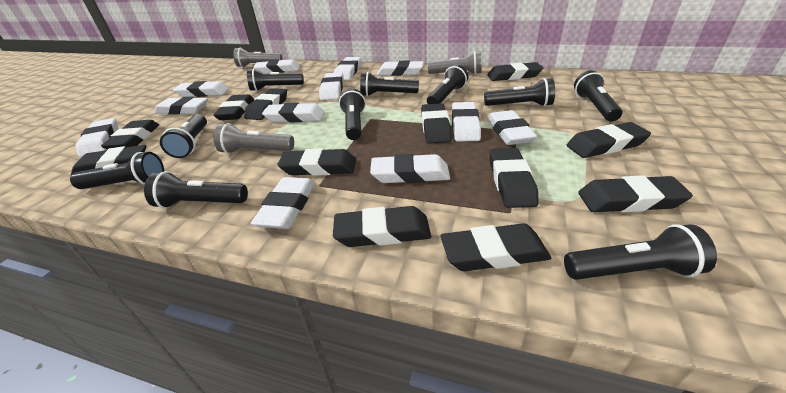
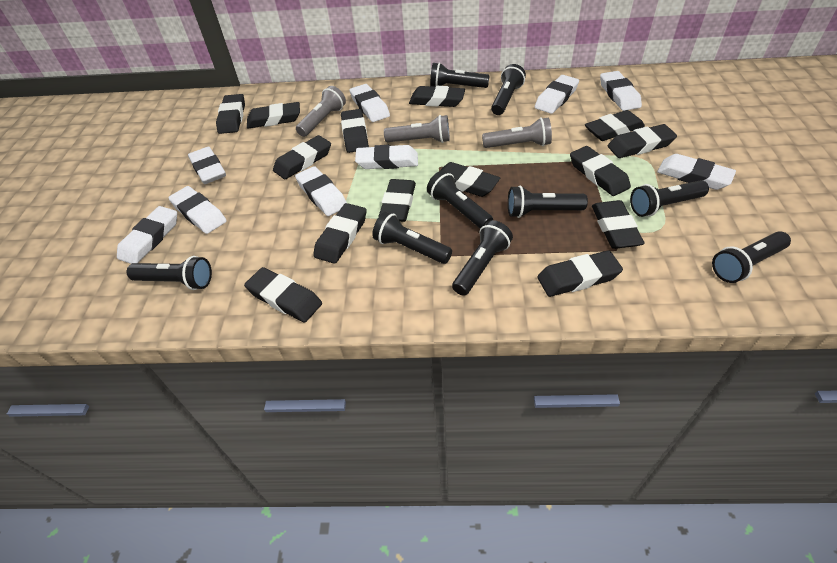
black eraser: [71,145,146,175] [101,120,159,150] [213,94,254,120] [244,88,287,120] [277,148,356,176] [333,206,431,247] [421,103,452,144] [441,223,551,271] [487,62,543,81] [490,148,539,208] [567,122,651,158] [578,175,693,212] = 12 -> [216,94,245,134] [244,267,322,322] [247,102,300,128] [273,135,331,179] [313,203,367,264] [341,109,369,153] [378,179,416,222] [409,86,465,107] [440,162,500,197] [537,250,623,297] [570,146,631,196] [585,110,645,141] [592,200,645,249] [608,124,677,158] = 14
black flashlight: [70,152,164,189] [144,171,248,209] [160,114,207,158] [247,68,304,91] [339,88,366,140] [360,71,419,97] [427,65,468,104] [484,78,555,107] [564,224,717,280] [574,70,622,122] = 10 -> [127,256,212,290] [372,212,452,264] [427,170,493,229] [430,62,490,88] [452,220,513,296] [491,64,526,115] [508,186,588,218] [630,180,709,217] [712,231,791,283] = 9
white eraser: [76,118,118,157] [155,97,208,115] [173,81,229,97] [251,177,315,229] [253,59,300,73] [262,103,325,123] [319,72,344,100] [334,57,361,80] [370,154,450,183] [377,61,424,76] [452,102,481,141] [487,110,537,145] = 12 -> [117,206,177,264] [168,186,227,234] [188,146,226,184] [295,166,347,216] [350,84,390,122] [355,145,418,169] [535,75,579,114] [600,71,642,111] [657,154,736,190] = 9

